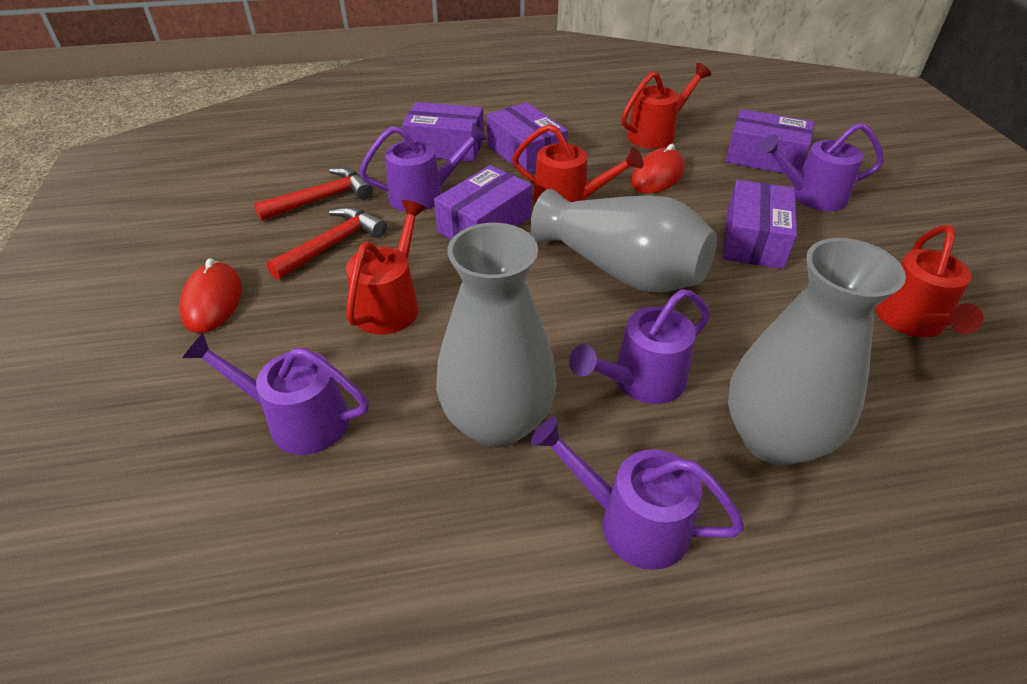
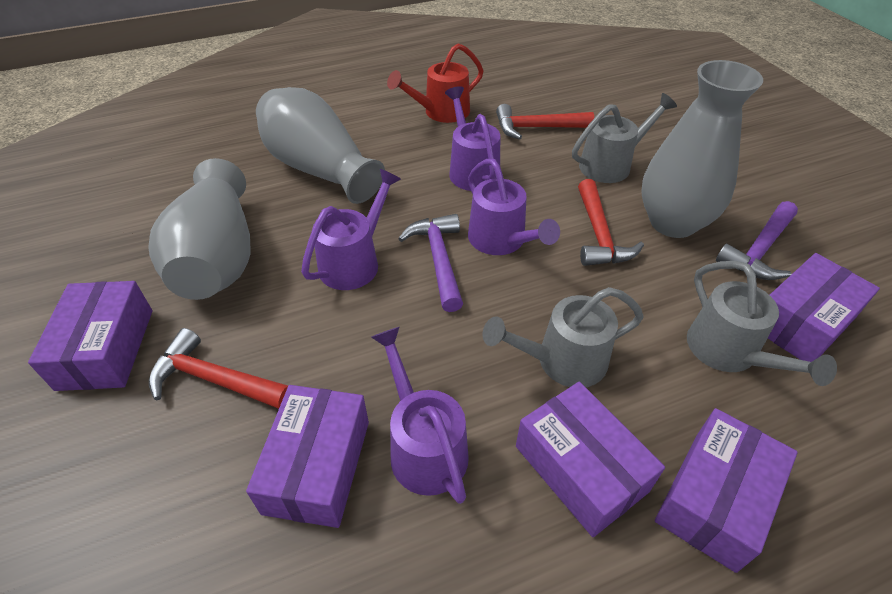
grey watering can: none = 0 -> [483,287,644,387] [572,93,677,183] [687,261,837,386] = 3
purple hammer: none = 0 -> [398,214,463,312] [716,201,798,280] = 2
purple watering can: [182,333,369,455] [359,123,488,212] [531,417,745,570] [569,289,710,404] [758,123,884,211] = 5 -> [301,169,401,290] [371,327,469,504] [445,86,500,191] [468,159,560,255] = 4
red hammer: [254,167,373,221] [267,207,387,280] = 2 -> [149,328,288,409] [496,104,594,139] [578,179,644,266] = 3
red mouse: [179,258,242,333] [631,144,685,193] = 2 -> none = 0
red watering can: [346,200,426,335] [512,124,643,205] [621,63,711,149] [875,225,983,337] = 4 -> [387,43,484,123] = 1

